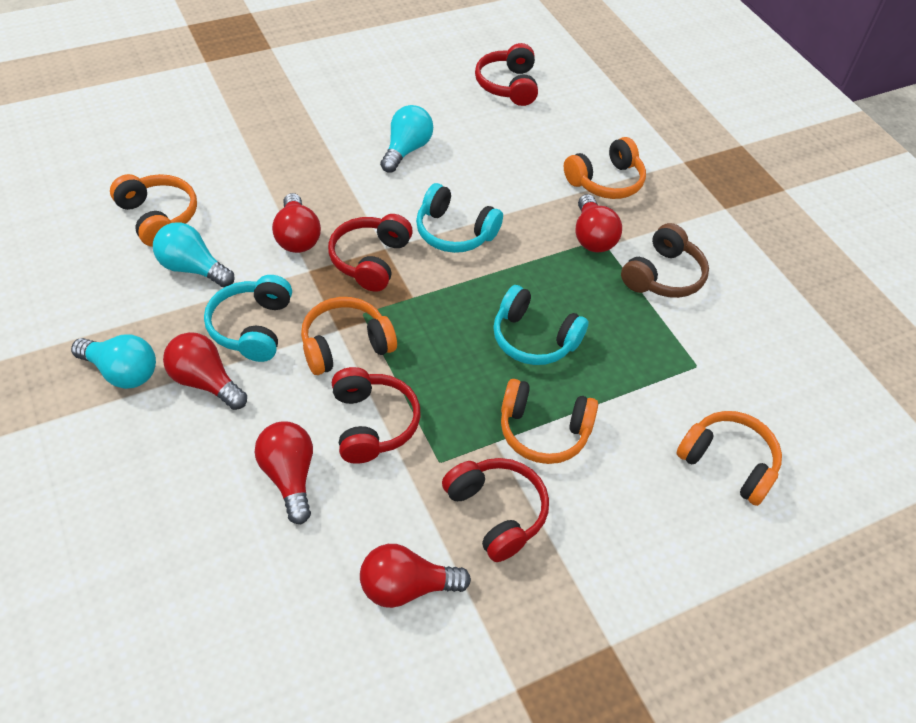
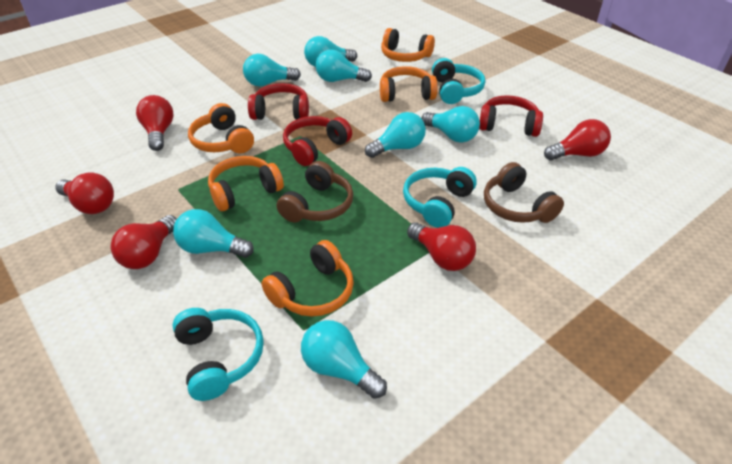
brown headphones: [621,223,709,298] = 1 -> [277,161,353,222] [484,162,564,223] = 2
red headphones: [328,214,413,292] [332,367,420,464] [442,458,549,562] [475,43,538,106] = 4 -> [248,83,309,120] [283,116,352,166] [479,95,543,137] = 3
turquoise light bulb: [71,335,156,389] [153,222,234,287] [380,105,433,173] = 3 -> [173,209,254,258] [243,54,301,87] [301,320,387,399] [304,36,357,67] [316,49,372,82] [365,112,426,158] [421,106,480,143] = 7

